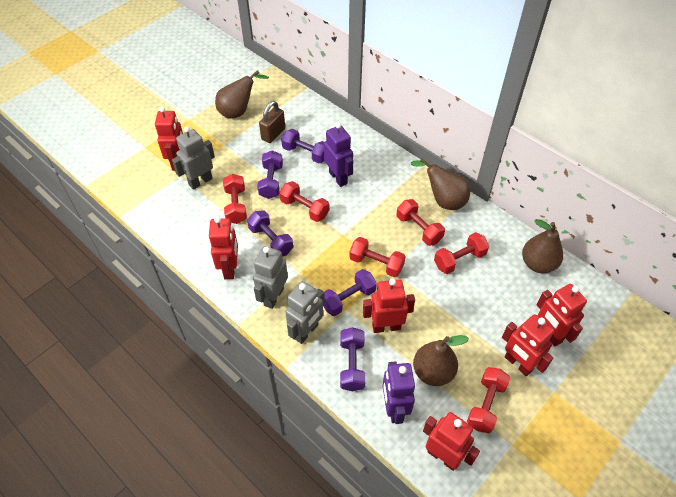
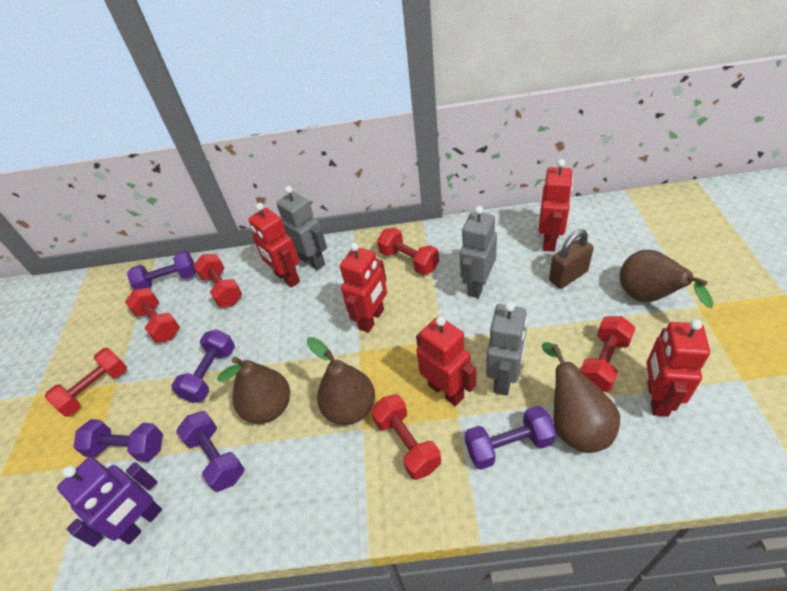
purple robot: [324,123,353,187] [383,361,415,424] = 2 -> [57,457,162,547] = 1
red robot: [155,107,183,171] [209,217,238,279] [363,279,415,333] [423,412,480,471] [502,314,554,376] [536,284,587,347] = 6 -> [248,203,300,288] [340,243,387,333] [416,316,476,406] [539,159,573,252] [646,319,710,417] = 5

